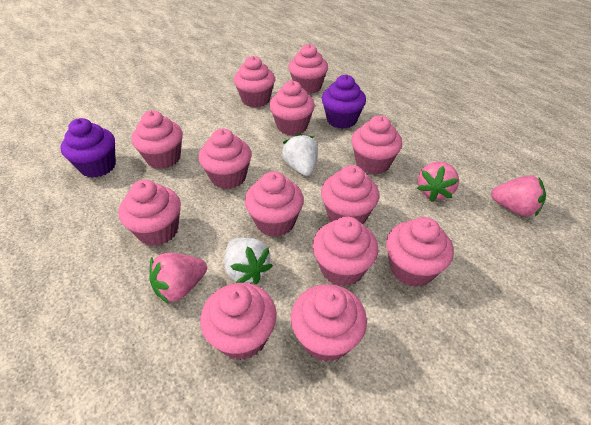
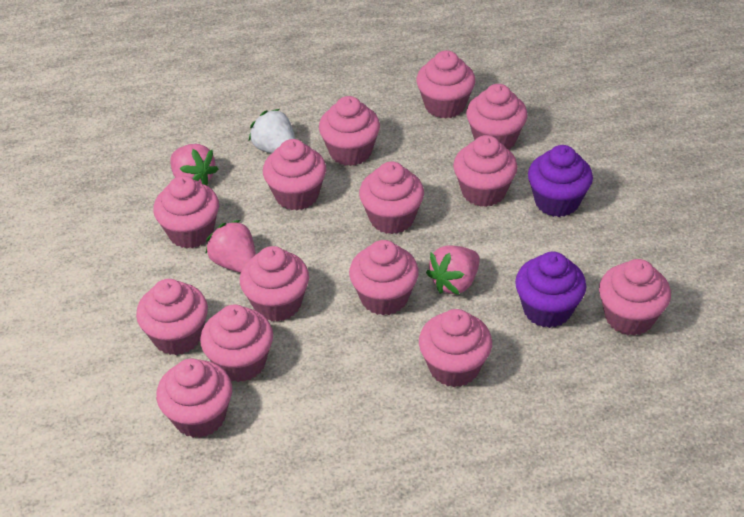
pink cupcake: [118,180,181,246] [131,110,183,169] [199,129,252,189] [200,283,277,360] [234,56,275,107] [245,171,304,237] [269,81,315,135] [289,44,328,94] [291,284,367,362] [312,216,378,286] [321,165,379,224] [351,115,402,175] [386,217,454,287] = 13 -> [136,279,208,355] [153,176,219,248] [156,358,232,438] [200,304,273,382] [240,246,309,322] [263,139,326,210] [319,96,380,166] [349,240,419,315] [359,162,424,234] [416,50,475,119] [419,309,492,387] [453,135,518,207] [466,84,528,149] [599,259,671,336] = 14
white strawberry: [224,238,273,284] [282,133,318,176] = 2 -> [249,109,295,154] = 1

